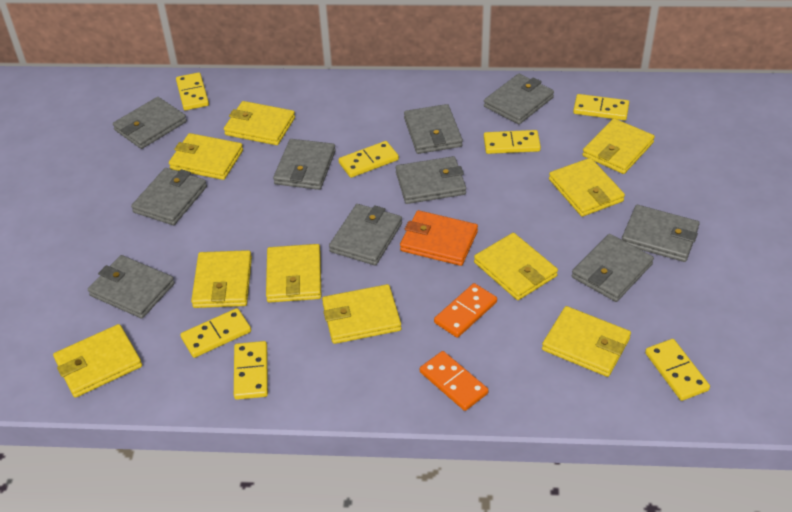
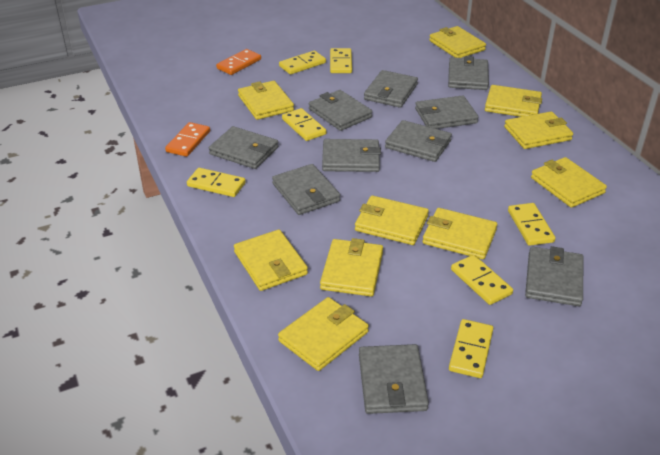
orange wallet: [400,210,478,266] = 1 -> none = 0

